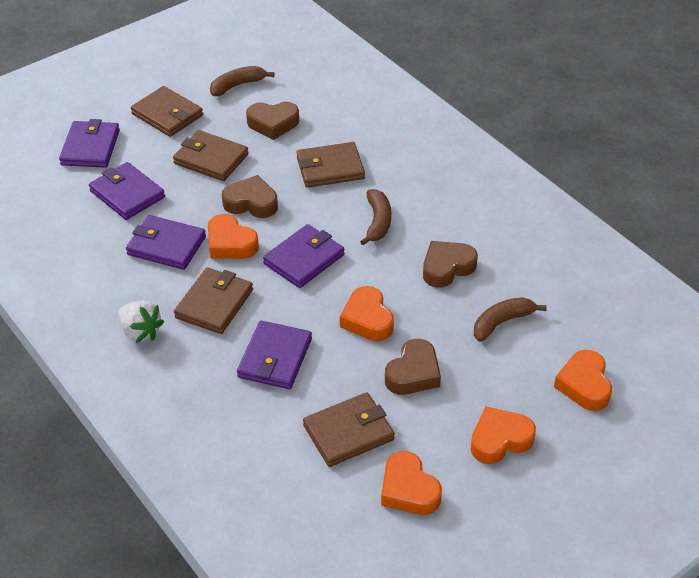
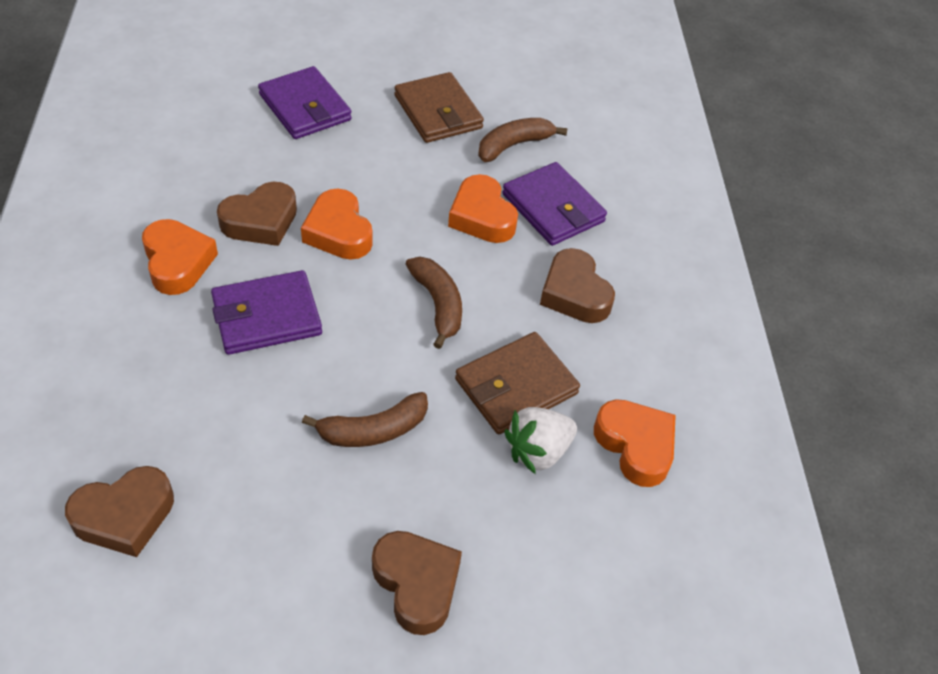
brown wallet: [131,86,203,137] [173,130,249,181] [174,268,253,334] [296,142,365,188] [303,392,395,467] = 5 -> [394,72,484,143] [455,332,580,434] = 2
orange heart: [208,214,259,259] [340,286,394,341] [381,451,442,515] [471,406,536,464] [554,350,612,411] = 5 -> [142,219,218,295] [301,189,373,260] [448,174,518,243] [594,399,676,487] = 4
purple wallet: [59,119,120,168] [89,162,165,220] [126,215,206,270] [237,321,312,389] [263,224,344,288] = 5 -> [211,270,322,355] [258,66,352,139] [502,162,607,246] = 3

